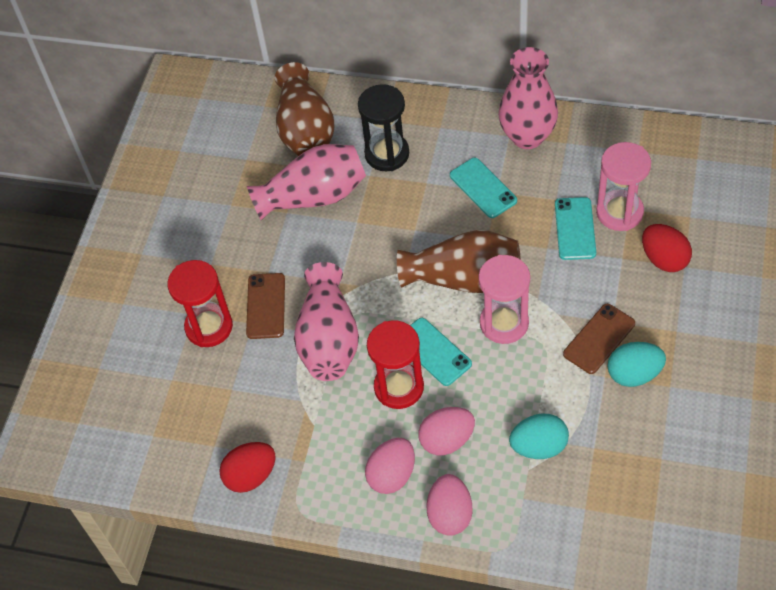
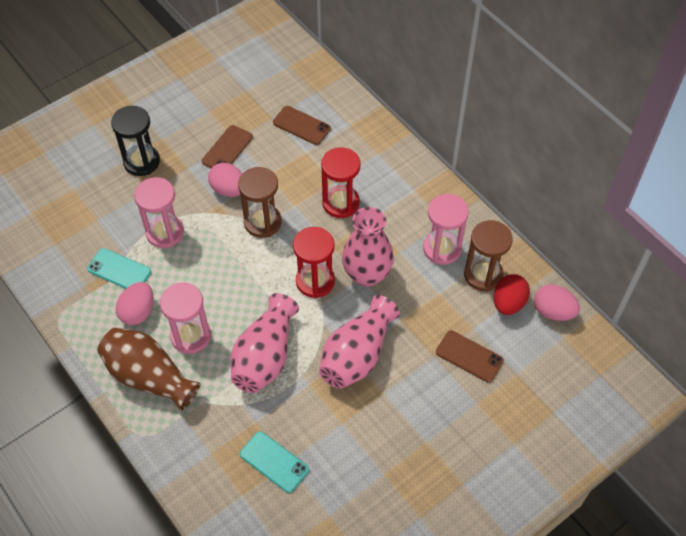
brown hourglass: none = 0 -> [238,167,281,238] [464,220,513,292] = 2
brown phone: [246,273,285,339] [563,304,635,374] = 2 -> [202,125,253,168] [273,106,331,145] [436,330,504,383] = 3
brown vase: [275,62,335,156] [397,230,521,293] = 2 -> [97,328,201,411] = 1
pink hourglass: [479,255,530,344] [596,142,651,231] = 2 -> [134,177,184,248] [160,283,211,354] [423,194,469,265] = 3
red egg: [219,442,276,493] [642,224,692,272] = 2 -> [494,274,530,315] = 1
turquoise egg: [509,414,569,459] [607,342,666,387] = 2 -> none = 0
turquoise phone: [410,318,472,386] [450,158,517,218] [555,197,596,260] = 3 -> [87,248,151,289] [240,431,309,493] = 2

